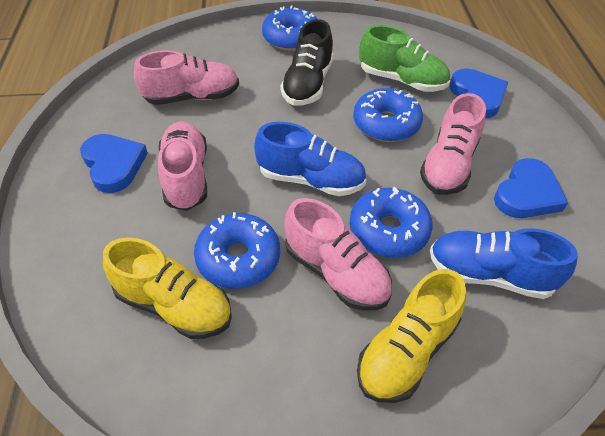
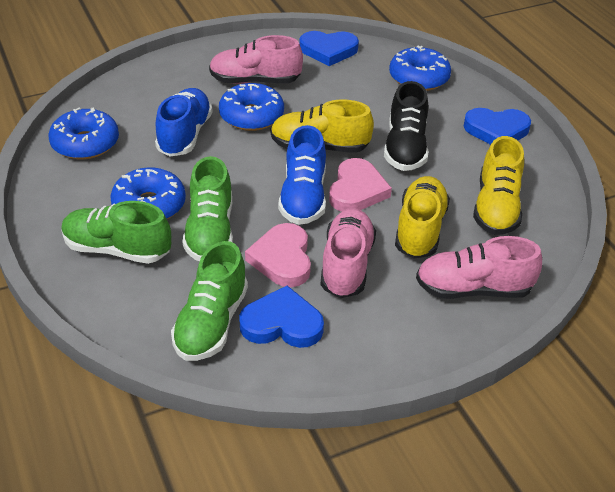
green shoe: [359,25,450,92] = 1 -> [61,201,171,264] [171,241,248,361] [182,156,233,261] = 3
pink heart: none = 0 -> [245,223,311,287] [329,158,392,212] = 2
pink shoe: [134,50,239,105] [158,121,207,211] [284,198,392,311] [420,93,486,195] = 4 -> [209,35,303,84] [321,208,376,298] [416,236,542,299] = 3
yellow shoe: [103,237,232,339] [357,269,466,403] = 2 -> [271,100,374,153] [395,176,450,259] [473,136,524,235] = 3

